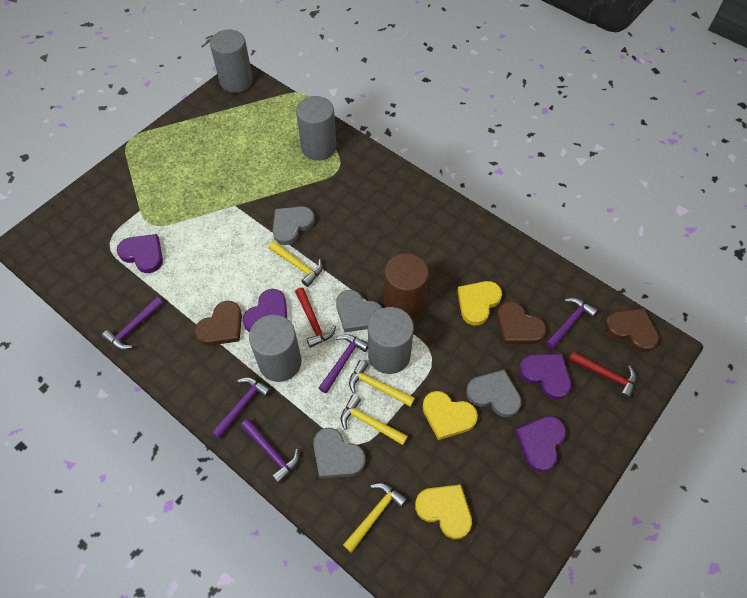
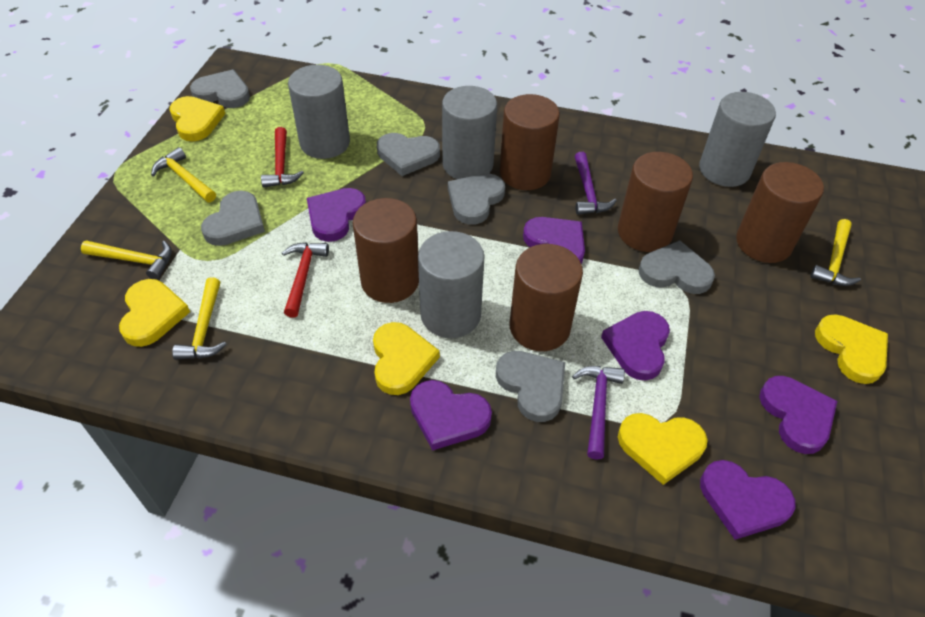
brown cylinder: [384,253,429,319] = 1 -> [353,198,419,303] [500,94,560,190] [510,244,583,351] [618,152,693,252] [736,162,824,263] = 5
brown heart: [195,301,242,346] [497,302,546,344] [605,308,659,352] = 3 -> none = 0
grey heart: [273,206,315,245] [313,428,366,478] [336,290,382,332] [466,370,521,417] = 4 -> [190,70,250,108] [201,191,265,246] [377,133,440,176] [448,174,505,225] [496,351,565,422] [639,240,715,294] = 6
purple hammer: [102,297,164,350] [211,377,271,439] [241,419,299,483] [319,334,368,394] [546,298,598,349] = 5 -> [572,366,625,460] [574,152,617,215] = 2
purple heart: [117,234,163,273] [243,289,287,332] [515,416,566,472] [519,354,571,400] = 4 -> [307,188,366,242] [410,380,492,451] [523,217,585,264] [601,311,670,381] [700,460,796,540] [760,376,837,454] = 6
yellow heart: [415,484,472,539] [422,391,478,440] [457,281,502,326] = 3 -> [119,279,190,347] [170,96,225,142] [373,322,440,395] [618,413,708,485] [815,314,888,384] = 5

